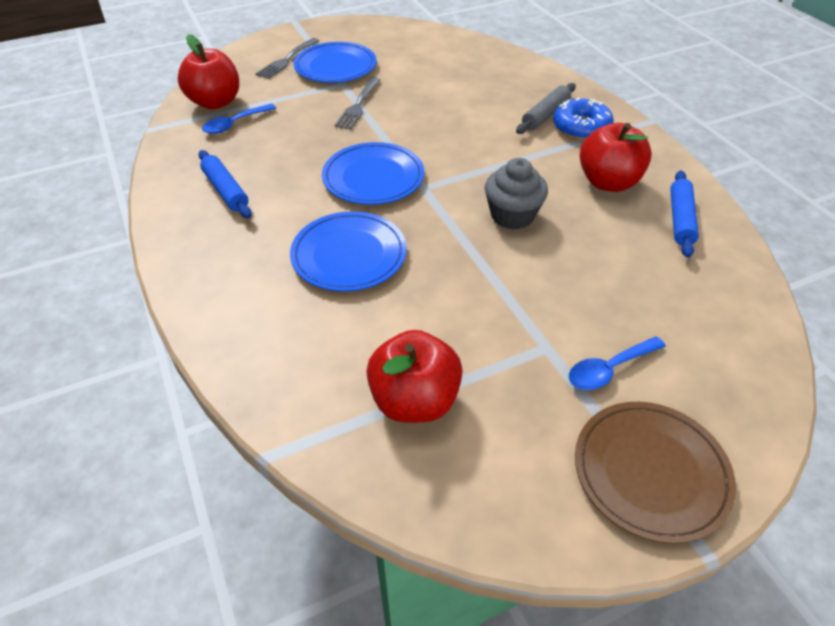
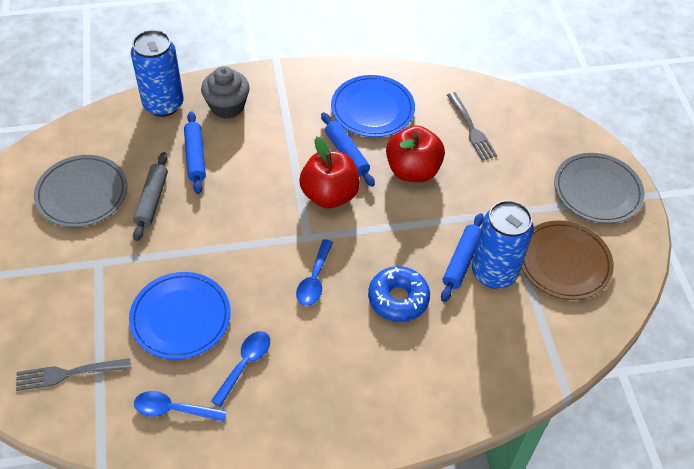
blue can: none = 0 -> [131,30,184,117] [472,200,534,289] = 2
blue plate: [290,211,407,292] [294,42,377,83] [322,142,424,205] = 3 -> [129,272,231,360] [331,75,415,137] = 2
blue rolling pin: [199,150,252,218] [670,170,699,258] = 2 -> [184,111,206,194] [321,112,375,187] [441,213,484,302] = 3
blue spoon: [202,104,276,134] [569,336,666,390] = 2 -> [134,391,227,422] [211,331,270,407] [296,239,333,306] = 3
grey plate: none = 0 -> [34,155,128,227] [554,153,644,224] = 2
red apple: [178,34,239,109] [366,330,463,423] [580,123,652,192] = 3 -> [300,136,360,209] [386,125,445,182] = 2

